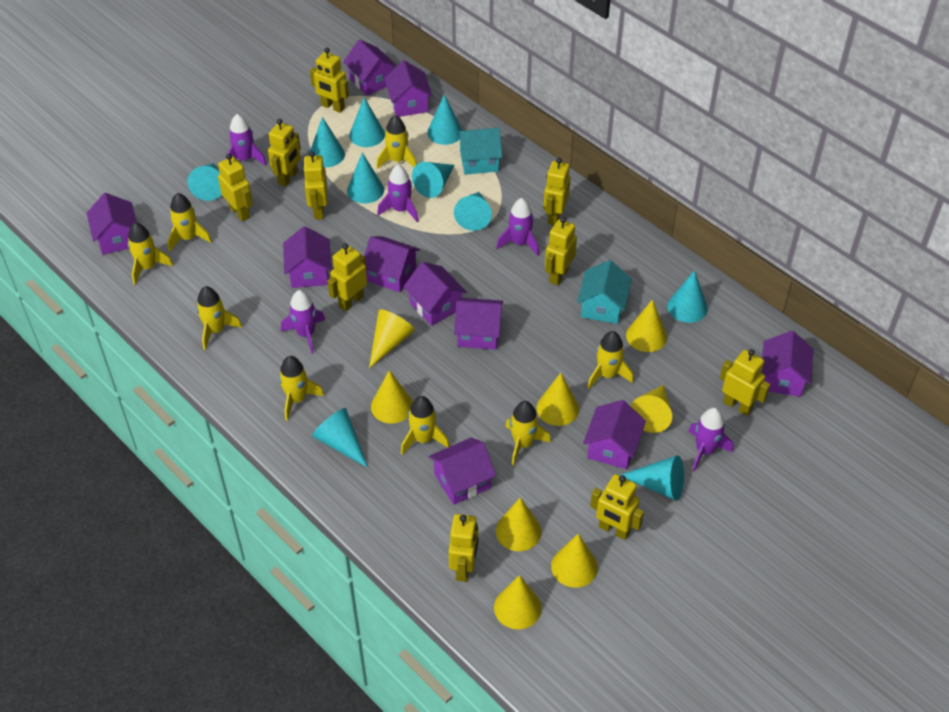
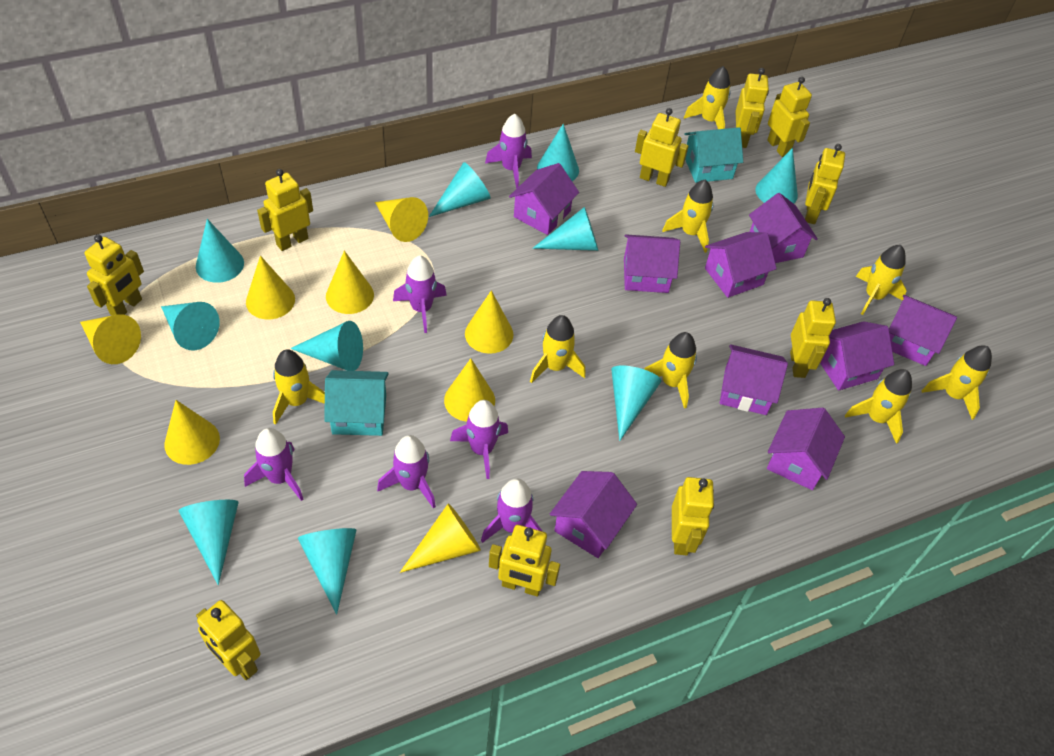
purple house: [87,193,137,255] [283,226,331,288] [343,40,397,96] [364,236,420,292] [384,60,433,117] [403,262,467,326] [429,437,496,505] [454,298,503,350] [583,400,646,469] [761,331,813,397] = 10 -> [509,163,579,235] [550,471,637,558] [624,234,680,293] [705,232,777,298] [720,344,788,415] [749,193,818,263] [767,408,845,490] [820,321,894,391] [889,295,957,366] = 9
purple rocket: [225,114,267,166] [281,290,325,354] [377,165,419,222] [496,198,539,256] [688,408,733,471] = 5 -> [244,428,303,501] [377,435,436,509] [393,255,447,333] [450,400,508,479] [481,478,542,543] [485,114,532,188] = 6

